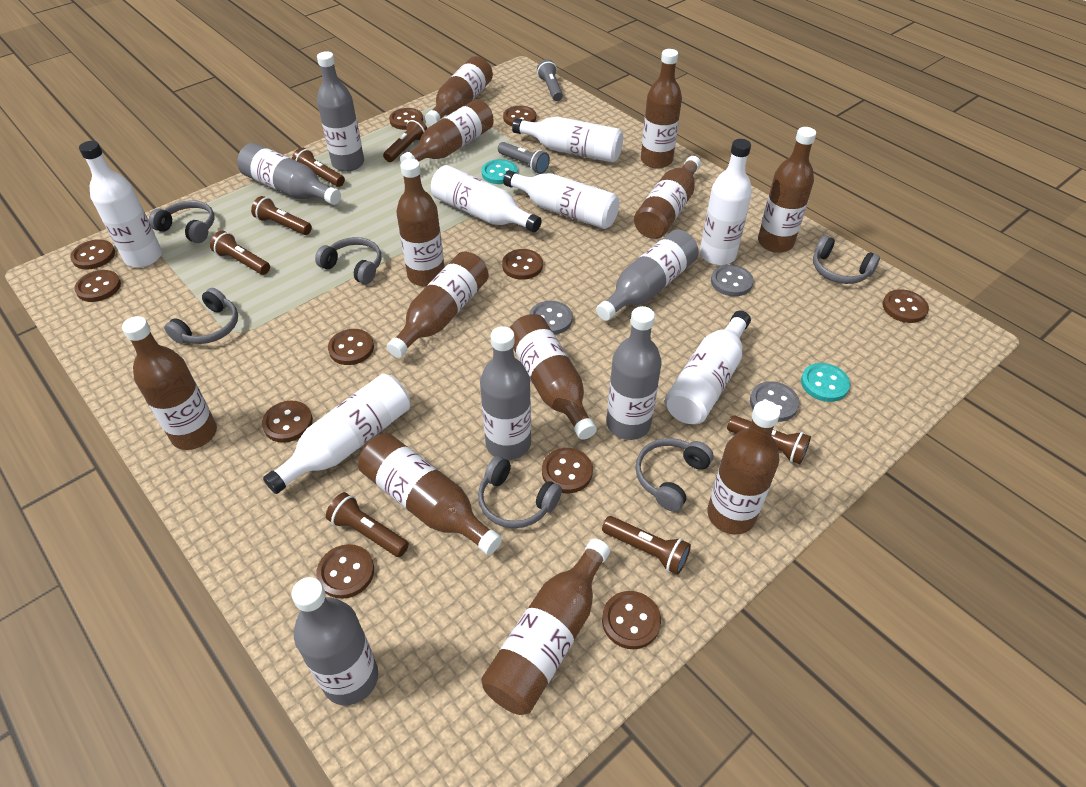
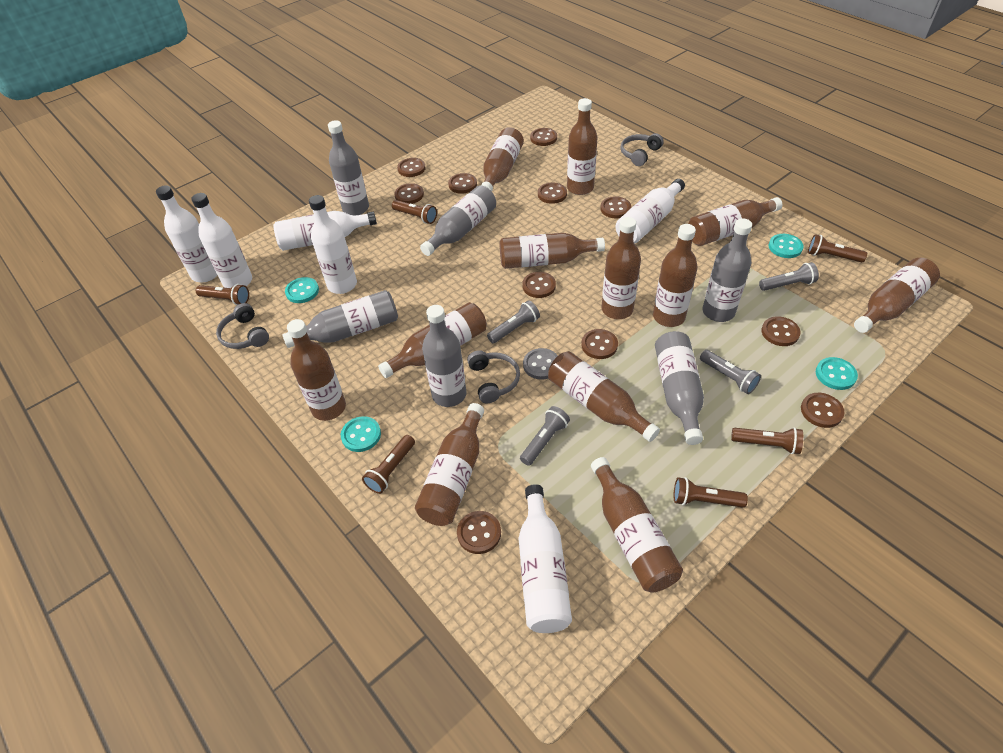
brown flashlight: [210,231,270,275] [251,196,312,235] [292,147,345,187] [326,492,409,557] [383,118,427,162] [602,516,691,575] [727,416,811,464] = 7 -> [196,284,249,305] [362,435,415,494] [392,200,437,224] [673,477,748,507] [731,428,803,454] [808,234,867,263] = 6
grey button: [529,301,572,335] [711,265,754,296] [750,381,799,422] = 3 -> [523,348,558,380] = 1
grey flashlight: [498,142,550,174] [537,59,563,101] = 2 -> [487,300,540,343] [520,406,570,466] [700,350,761,394] [759,262,819,291] = 4
grey headphones: [149,200,215,243] [164,288,238,344] [315,237,381,284] [478,456,562,528] [635,438,713,512] [813,235,880,284] = 6 -> [216,303,269,349] [467,350,520,403] [620,133,664,166] = 3
turquoise button: [482,159,518,184] [801,363,850,402] = 2 -> [285,277,319,303] [341,416,381,452] [769,234,804,258] [816,357,858,390] = 4
white bottle: [79,141,162,268] [263,374,410,494] [431,165,542,232] [503,170,619,229] [512,117,623,163] [665,310,751,424] [700,139,752,265] = 7 -> [156,185,217,282] [191,193,252,288] [273,211,377,251] [309,195,357,294] [519,484,572,633] [615,179,685,244] = 6

